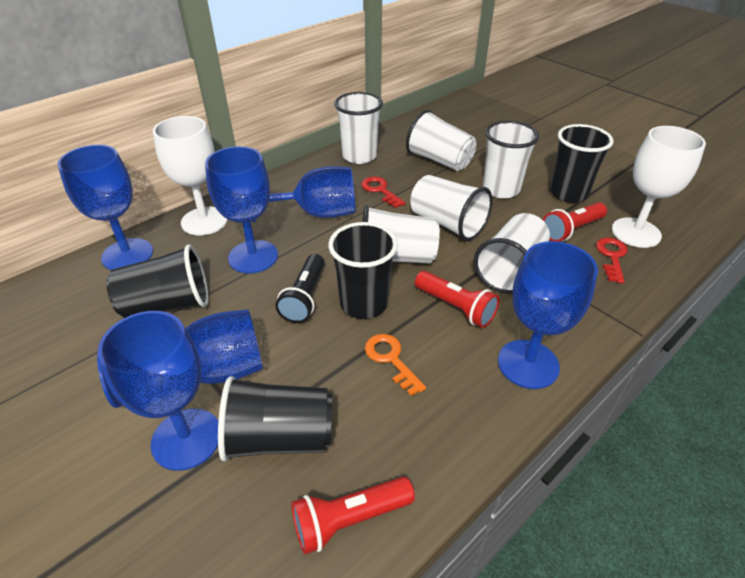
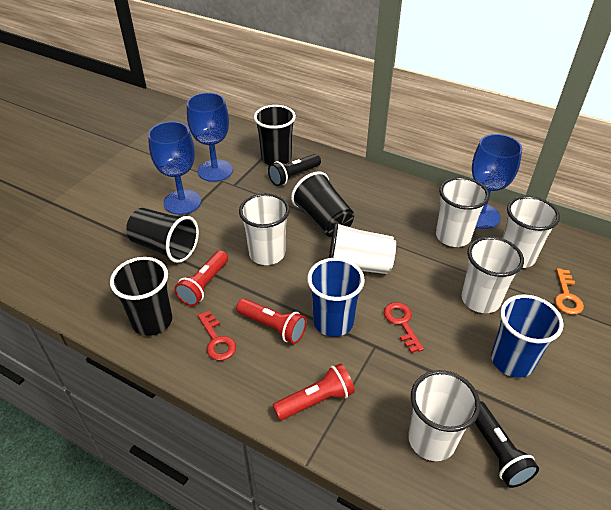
black flashlight: [275,254,325,323] = 1 -> [268,154,321,186] [475,401,539,488] = 2
blue cup: none = 0 -> [307,258,365,337] [491,294,564,378] = 2
blue goblet: [57,145,153,270] [97,309,263,408] [98,311,218,471] [205,146,278,273] [252,166,355,223] [498,241,598,389] = 6 -> [148,121,201,215] [187,92,233,182] [472,134,523,229] = 3
white goblet: [153,116,228,235] [612,126,706,248] = 2 -> none = 0

